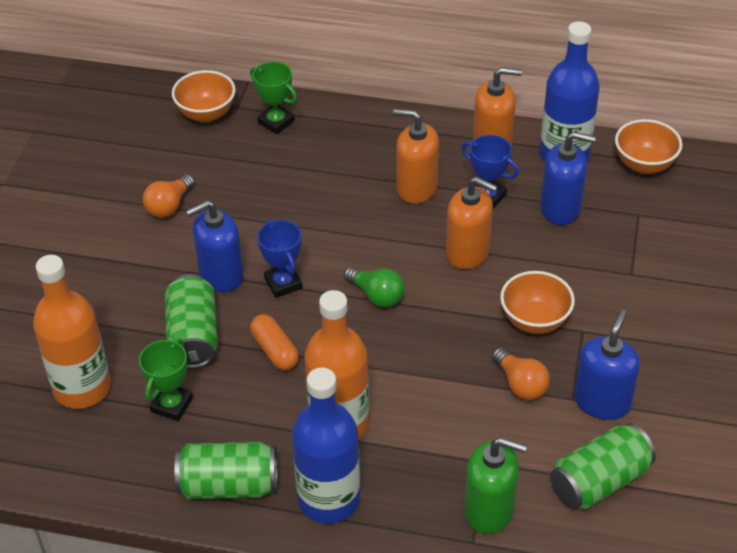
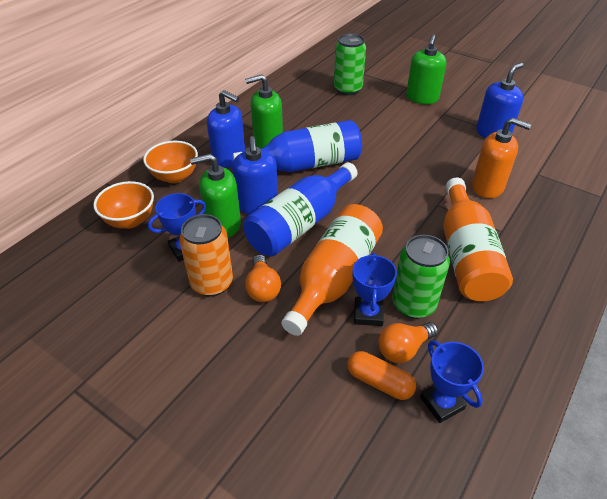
blue trophy: [257,220,303,298] [462,135,519,209] = 2 -> [148,193,206,262] [352,253,397,326] [420,340,484,423] = 3
green can: [165,274,218,369] [174,442,277,499] [550,423,656,510] = 3 -> [334,34,366,95] [392,235,450,319] = 2
green light bulb: [344,267,404,308] = 1 -> none = 0
green soap dispenser: [464,437,527,534] = 1 -> [190,154,241,238] [245,74,283,149] [406,35,446,104] = 3
green trophy: [139,339,193,421] [250,62,297,134] = 2 -> none = 0
orange bowl: [172,70,236,123] [500,271,575,334] [615,119,683,174] = 3 -> [93,181,154,229] [143,141,198,183] = 2
orange can: none = 0 -> [179,214,233,296] = 1
orange soap dispenser: [393,109,439,204] [446,177,498,269] [473,67,522,147] = 3 -> [472,118,531,198] = 1

